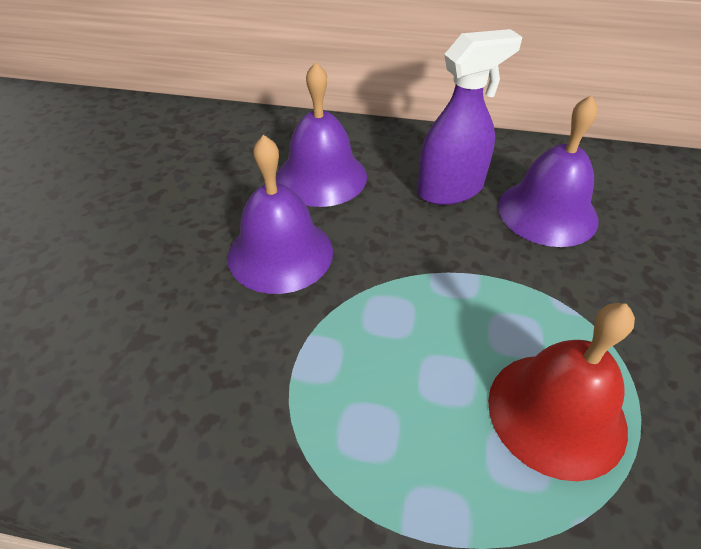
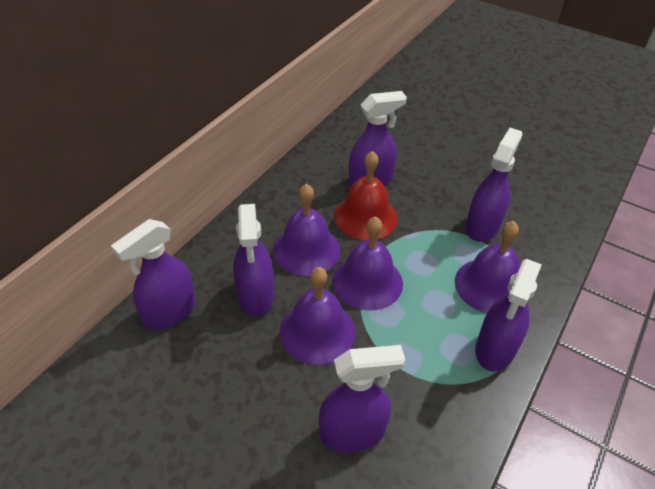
purple bell: [227,135,333,294] [276,62,367,207] [498,95,599,247] = 3 -> [273,184,340,276] [280,267,356,365] [332,216,403,311] [455,221,520,313] = 4
purple spray bottle: [417,29,522,205] = 1 -> [111,219,195,330] [233,204,274,316] [319,345,406,452] [349,91,407,186] [466,128,523,242] [475,259,542,371] = 6

